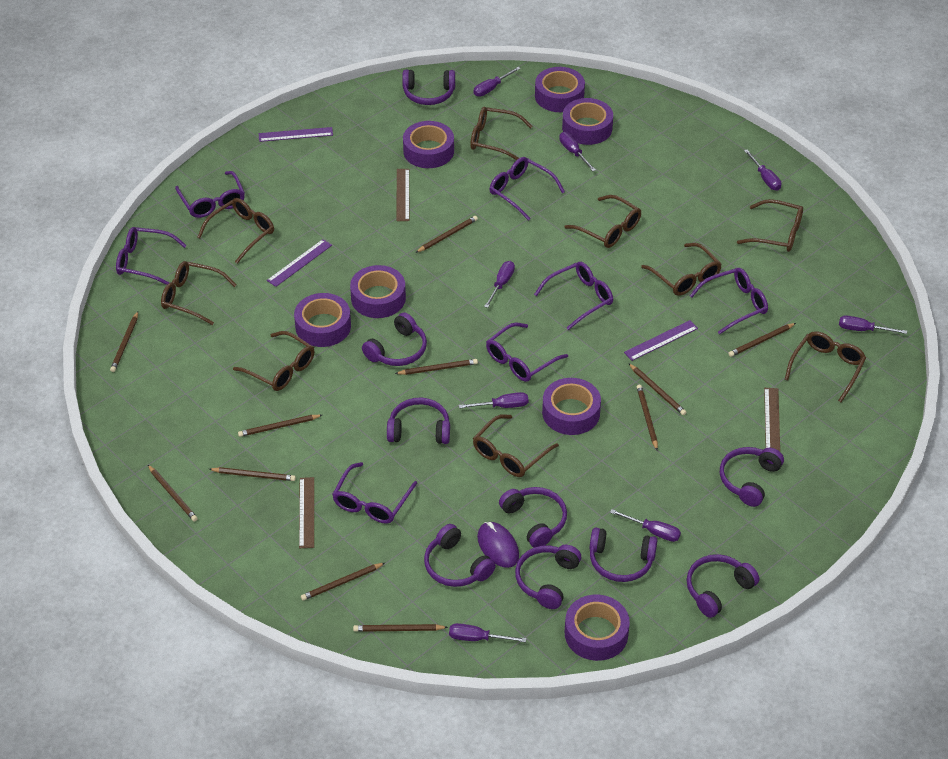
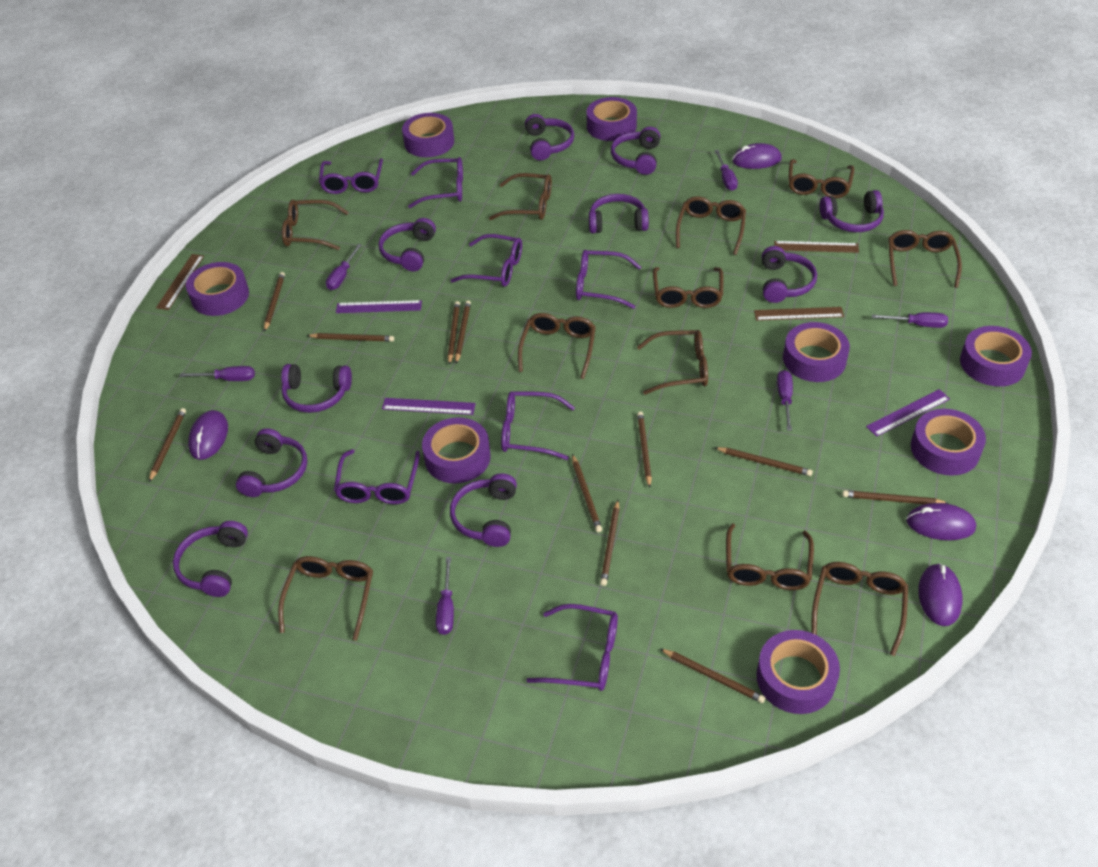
brown glasses: [161,261,236,325] [198,198,274,264] [233,331,314,391] [470,107,533,160] [473,414,559,477] [565,195,641,248] [641,243,722,296] [737,199,803,252] [785,331,866,402] = 9 -> [278,556,373,641] [282,199,349,250] [489,173,552,220] [518,313,596,379] [637,330,708,395] [653,267,723,308] [676,196,746,255] [726,523,814,590] [788,159,854,198] [811,562,908,656] [888,230,962,288] = 11
purple headphones: [362,312,427,366] [387,398,450,444] [402,70,455,105] [424,524,496,587] [499,487,567,547] [515,545,581,609] [589,528,657,582] [687,554,759,618] [720,447,784,507] = 9 -> [173,521,248,597] [236,428,307,497] [281,364,352,413] [378,218,436,271] [450,473,517,547] [525,114,574,160] [589,194,649,233] [611,127,660,175] [762,246,817,303] [819,190,884,232] = 10
purple mouse: [477,522,519,568] = 1 -> [188,410,228,460] [732,143,781,169] [906,503,976,540] [918,563,963,626] = 4
purple screwdriver: [449,623,527,642] [459,392,529,409] [474,67,521,96] [484,261,515,308] [559,132,596,171] [610,509,681,542] [744,150,781,191] [839,316,907,334] = 8 -> [179,366,255,381] [326,244,362,290] [436,557,454,635] [715,150,738,191] [777,370,793,431] [872,312,948,328] = 6
purple tape: [294,293,351,347] [350,265,406,318] [403,121,454,168] [535,67,585,112] [542,378,601,435] [562,98,613,145] [565,595,630,661] = 7 -> [186,262,249,316] [402,113,454,157] [422,417,491,484] [587,97,637,141] [757,630,840,714] [783,322,850,382] [911,409,986,475] [960,326,1032,387] = 8

